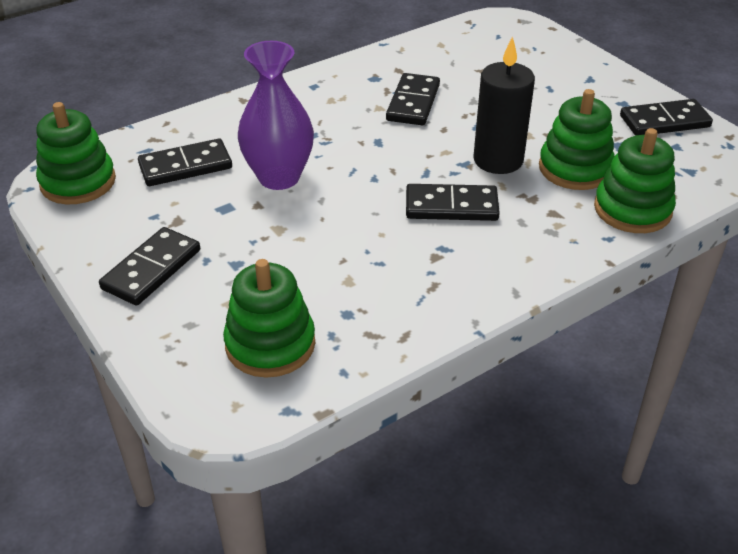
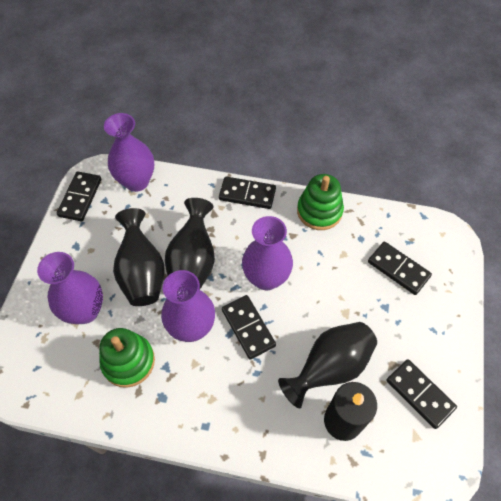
black vase: none = 0 -> [113,208,165,306] [165,198,215,290] [278,322,377,408] = 3
green stacking toy: [36,102,116,204] [223,259,315,378] [539,89,615,190] [594,128,676,233] = 4 -> [99,328,155,388] [297,174,344,230] = 2
purple vase: [238,41,314,190] = 1 -> [37,252,103,324] [104,113,154,192] [161,270,215,342] [242,216,293,290] = 4

